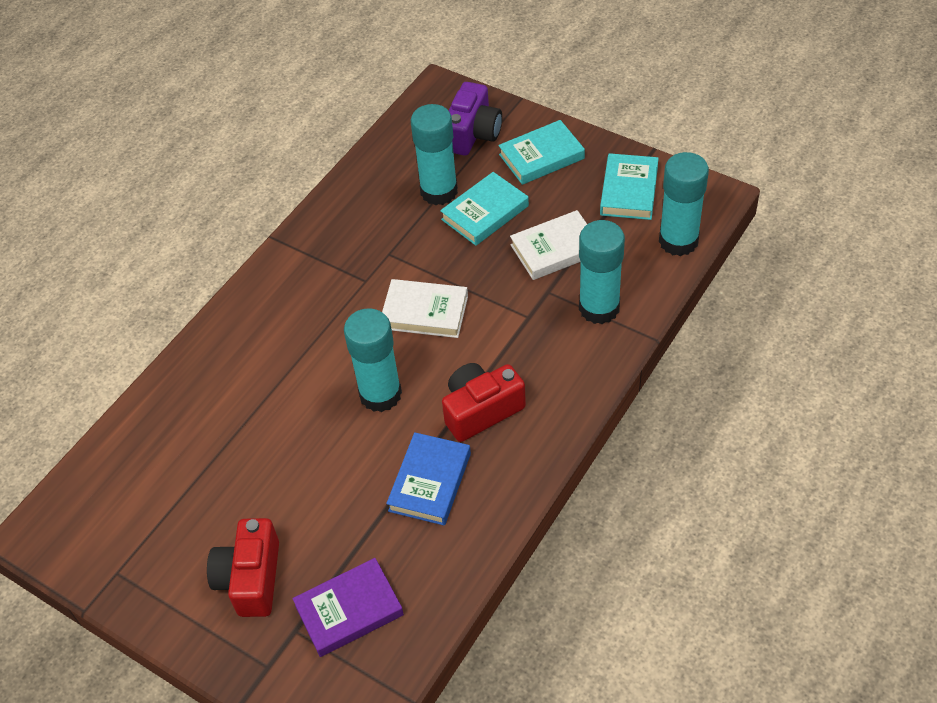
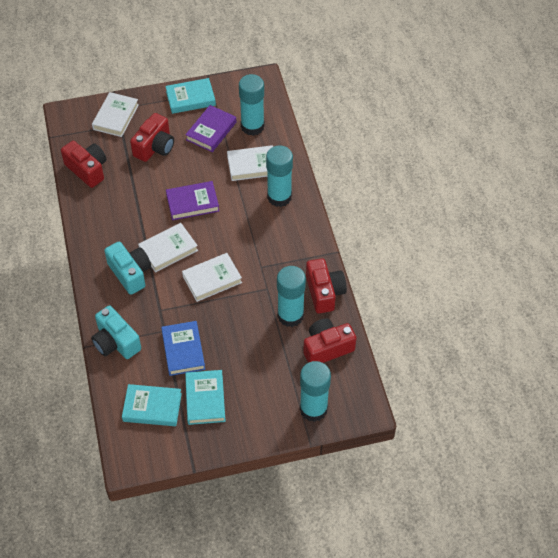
purple book: [292,558,404,657] = 1 -> [166,181,219,220] [185,105,236,152] = 2
purple camera: [448,82,502,156] = 1 -> none = 0
red camera: [207,518,279,617] [442,363,526,442] = 2 -> [61,141,107,188] [130,113,174,162] [303,318,356,363] [306,258,347,314] = 4
turquoise camera: none = 0 -> [91,306,141,359] [104,242,151,295] = 2
white book: [382,279,468,338] [510,210,587,280] = 2 -> [92,92,139,137] [138,223,198,272] [182,253,242,302] [227,145,273,181] = 4

